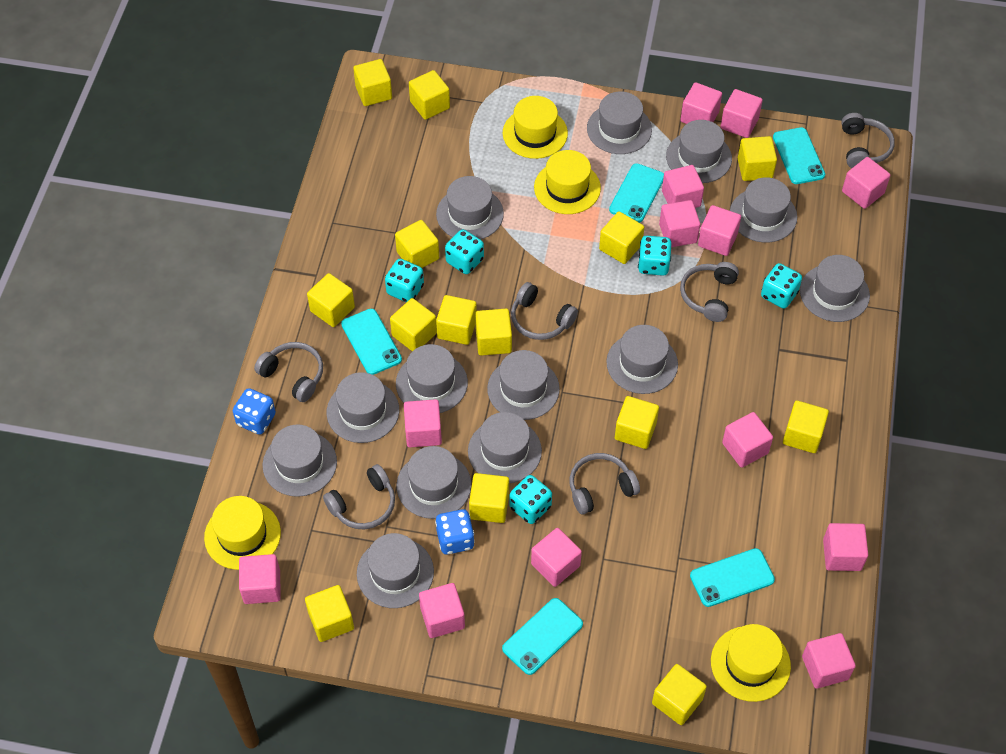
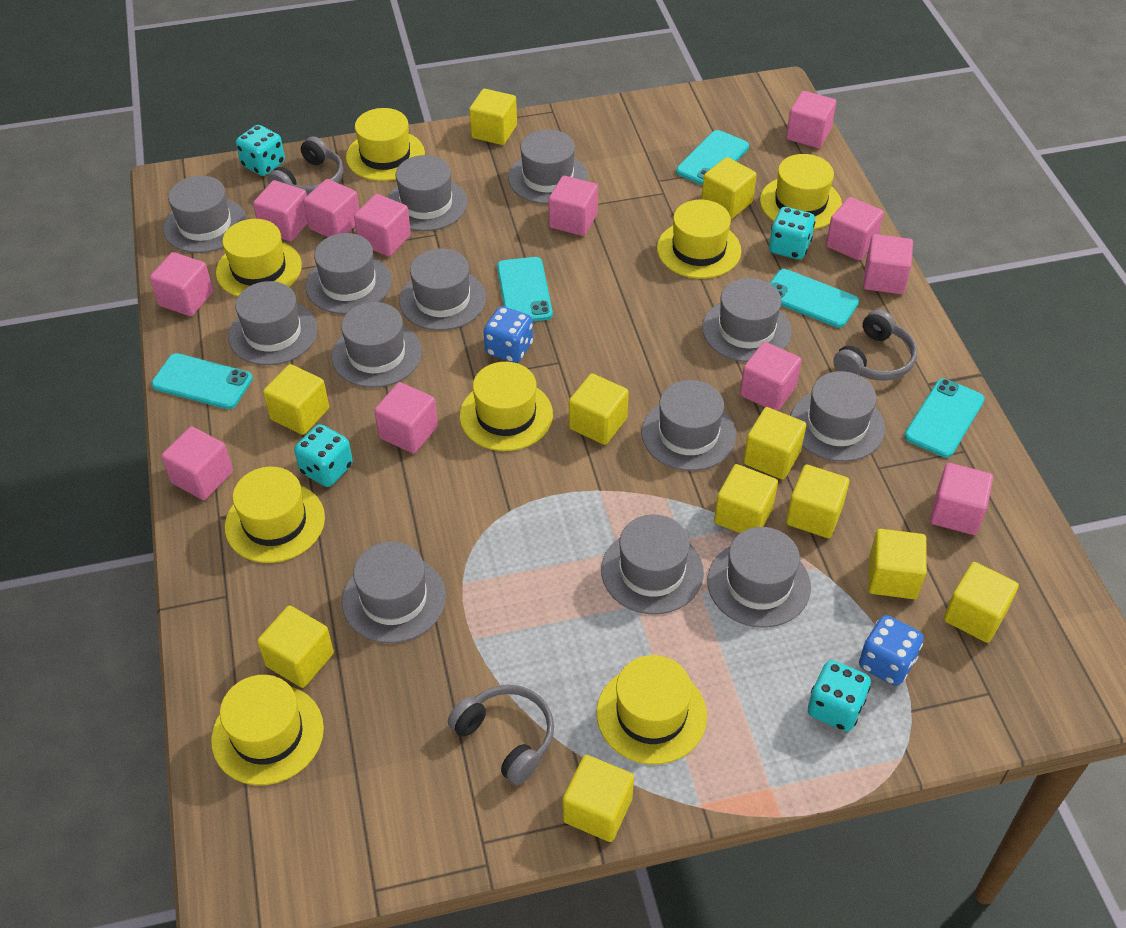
grey headphones: [254,342,323,402] [323,464,395,529] [511,282,578,340] [569,453,640,515] [680,262,739,322] [841,113,895,168] = 6 -> [268,137,344,195] [448,685,554,785] [833,309,917,381] = 3
pink cube: [239,554,281,604] [404,399,442,447] [419,583,465,638] [531,528,582,587] [659,200,700,247] [662,165,704,208] [680,82,722,124] [698,205,741,256] [721,89,763,138] [722,412,773,468] [802,633,856,689] [823,523,868,571] [842,157,890,209] = 13 -> [150,252,213,316] [161,426,233,500] [253,180,308,241] [303,179,359,237] [354,194,411,257] [374,382,438,454] [548,176,598,236] [740,342,802,411] [786,91,836,148] [826,197,884,261] [863,234,913,294] [930,463,993,535] = 12
turquoise dice: [385,259,424,302] [445,229,484,274] [509,475,552,524] [638,236,672,276] [761,263,802,309] = 5 -> [236,125,285,176] [294,424,353,487] [769,207,815,260] [808,660,871,731] = 4
yellow cube: [305,585,354,642] [307,273,355,327] [353,59,392,106] [390,298,437,351] [395,220,439,268] [409,70,450,120] [436,295,477,345] [469,473,509,523] [475,309,512,356] [599,211,644,264] [615,396,659,449] [652,664,707,725] [738,136,777,181] [783,400,829,453] = 14 -> [257,605,334,688] [263,364,329,435] [469,89,517,145] [563,755,634,842] [569,373,629,445] [701,157,757,219] [714,464,778,533] [743,407,806,480] [786,464,849,538] [868,529,927,599] [944,562,1019,643] = 11
yellow hat: [204,496,281,570] [503,96,568,159] [534,150,601,214] [711,624,791,702] = 4 -> [211,675,324,785] [216,219,302,297] [225,467,325,563] [346,108,425,181] [460,362,553,451] [597,655,707,765] [657,200,741,279] [760,154,842,229] = 8

